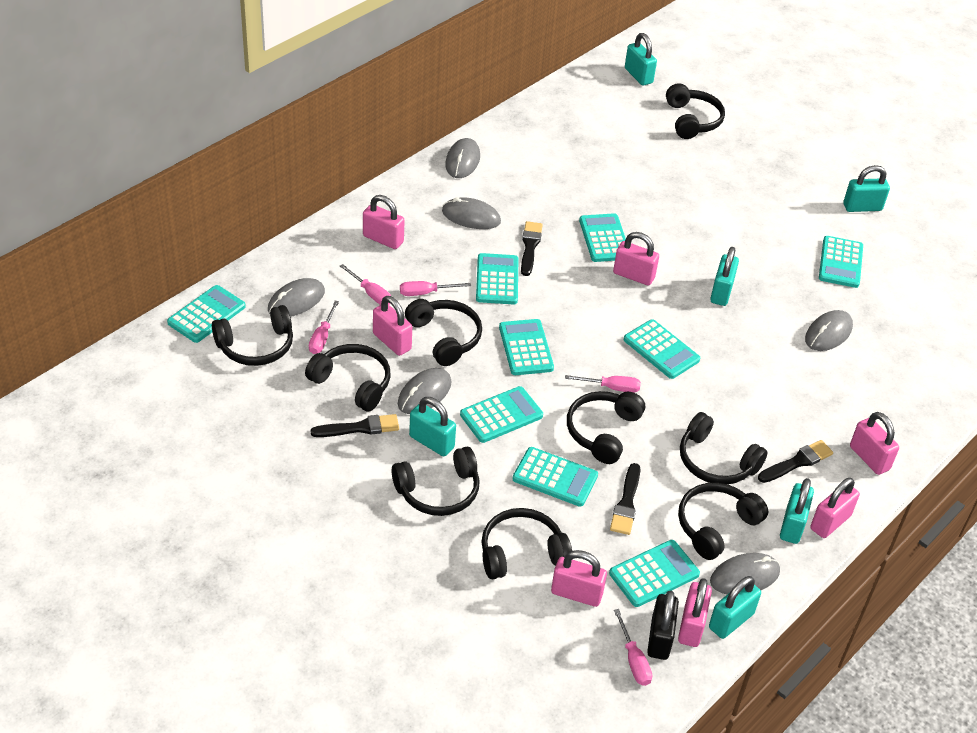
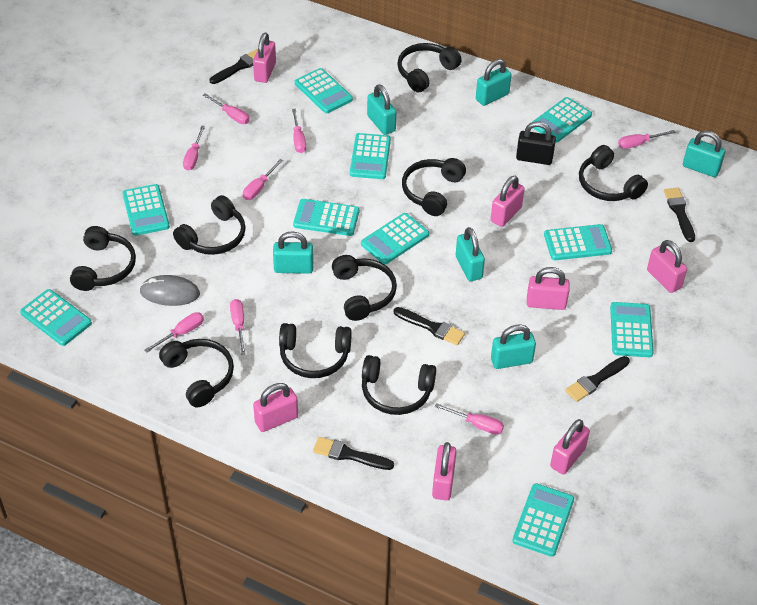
black brush: [311,414,399,437] [521,221,543,276] [610,463,640,535] [758,440,833,483] = 4 -> [210,49,258,84] [313,437,394,470] [394,307,465,345] [565,356,630,402] [664,188,695,242] = 5
grey mouse: [268,278,325,317] [398,368,451,414] [442,197,501,229] [445,138,480,178] [710,553,780,594] [805,310,853,351] = 6 -> [139,275,200,306] = 1
pink screwdriver: [309,301,339,354] [340,264,391,305] [400,281,471,296] [565,375,641,393] [614,609,652,686] = 5 -> [144,312,204,353] [183,125,205,171] [203,93,250,124] [230,299,246,355] [243,159,283,200] [292,109,306,153] [435,403,504,435] [618,130,676,149] = 8
turquoise calculator: [167,285,246,343] [460,386,543,443] [476,253,519,304] [499,319,554,375] [513,447,598,507] [579,213,626,262] [609,540,700,607] [624,319,700,379] [819,236,863,288] = 9 -> [20,289,92,346] [122,184,170,236] [293,199,359,236] [295,68,353,113] [350,133,391,179] [361,213,429,265] [512,483,574,557] [531,97,592,143] [544,224,612,260] [610,302,654,357] = 10

